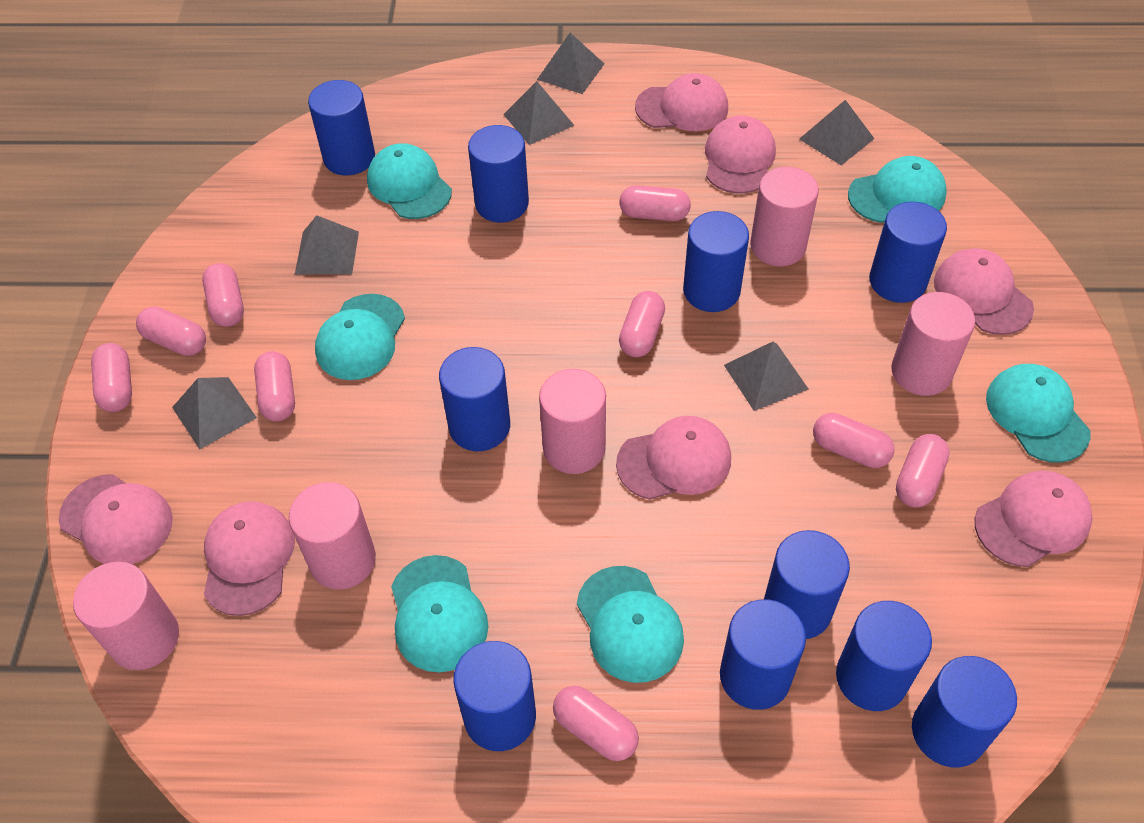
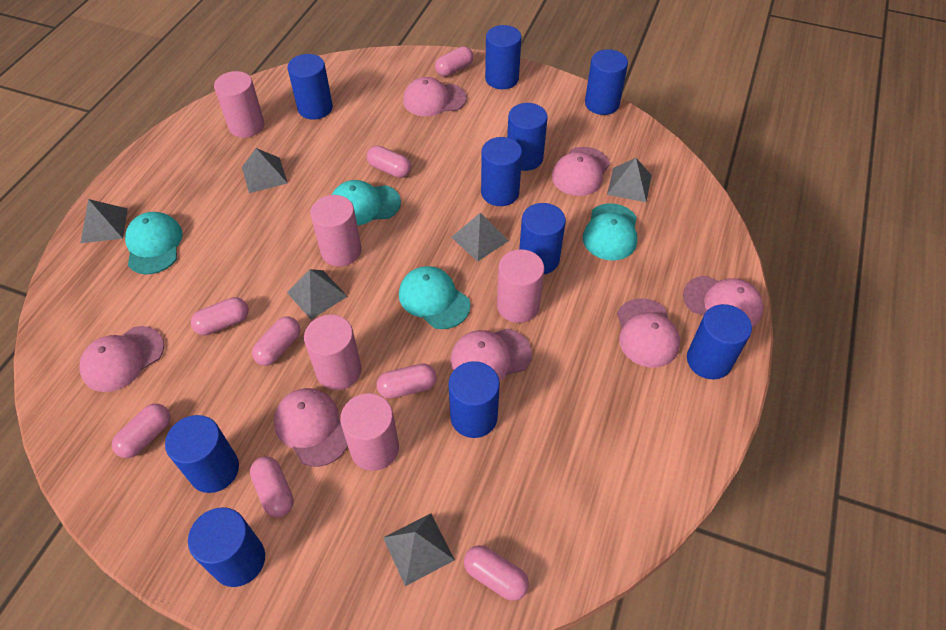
pink capsule: [91,343,132,412] [136,307,206,356] [202,263,244,327] [254,351,295,422] [553,686,639,761] [619,185,691,221] [619,291,665,357] [813,413,895,468] [896,434,950,508] = 9 -> [112,404,170,458] [191,297,248,335] [250,456,294,517] [252,316,300,366] [367,146,411,178] [377,364,437,399] [435,46,473,77] [464,545,529,601] = 8
turquoise cap: [315,294,405,380] [367,143,452,219] [391,555,489,672] [577,566,684,683] [848,156,947,223] [986,364,1091,463] = 6 -> [125,212,183,274] [332,180,401,226] [399,266,470,329] [583,203,637,261] = 4

